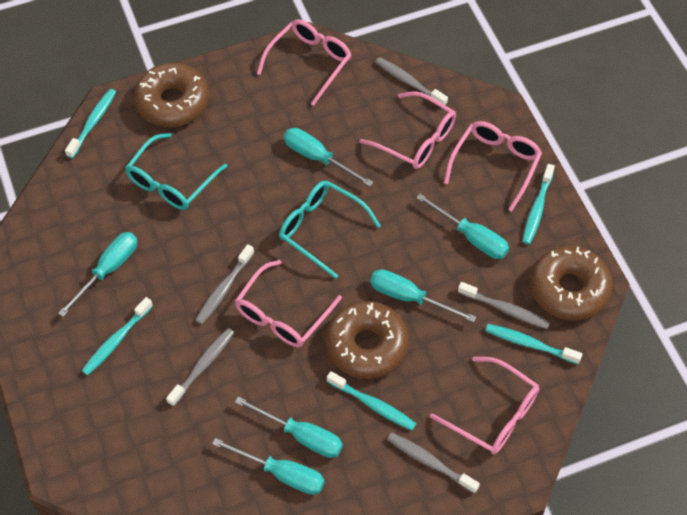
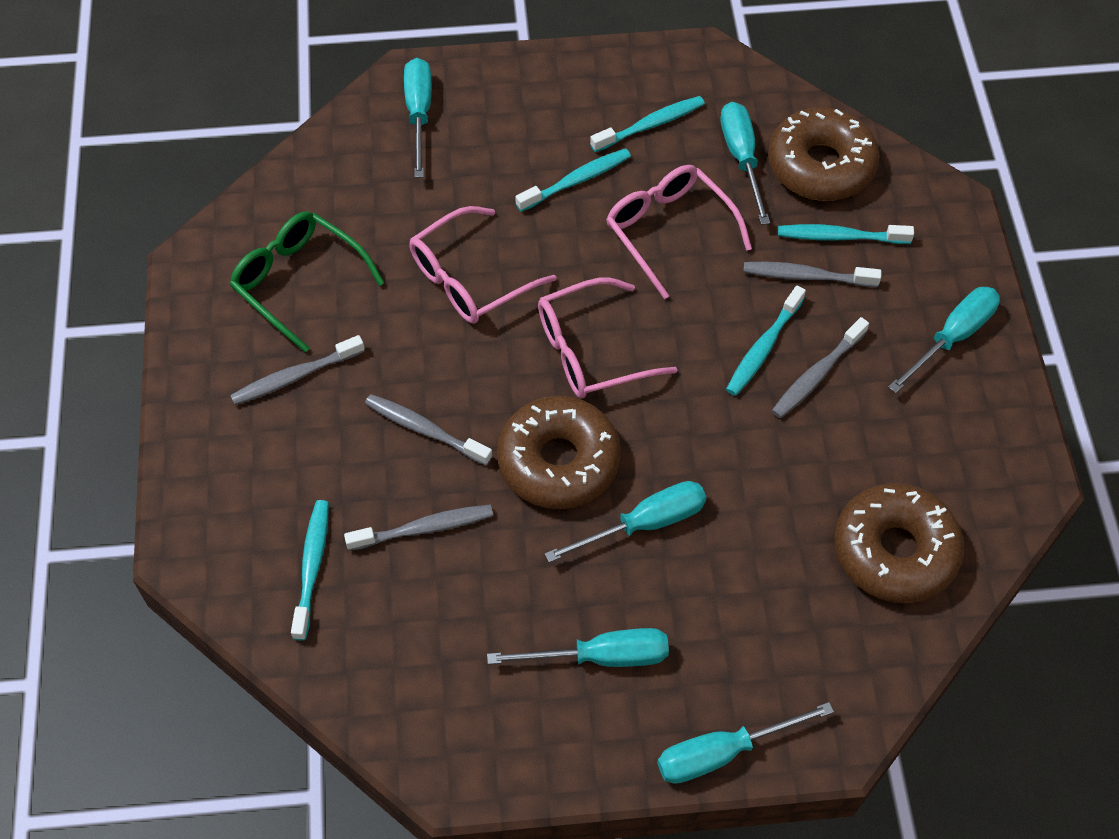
green glasses: none = 0 -> [230,211,384,352] = 1
pink glasses: [235,260,342,347] [257,19,351,106] [360,91,456,169] [430,357,539,454] [444,121,542,211] = 5 -> [409,206,556,324] [538,278,678,399] [606,165,752,299] = 3
turquoise glasses: [125,133,228,210] [279,181,381,279] = 2 -> none = 0

